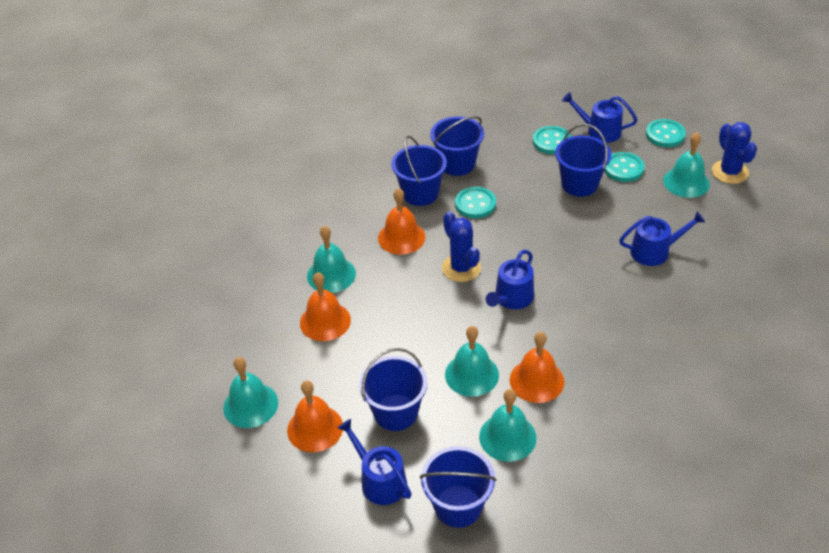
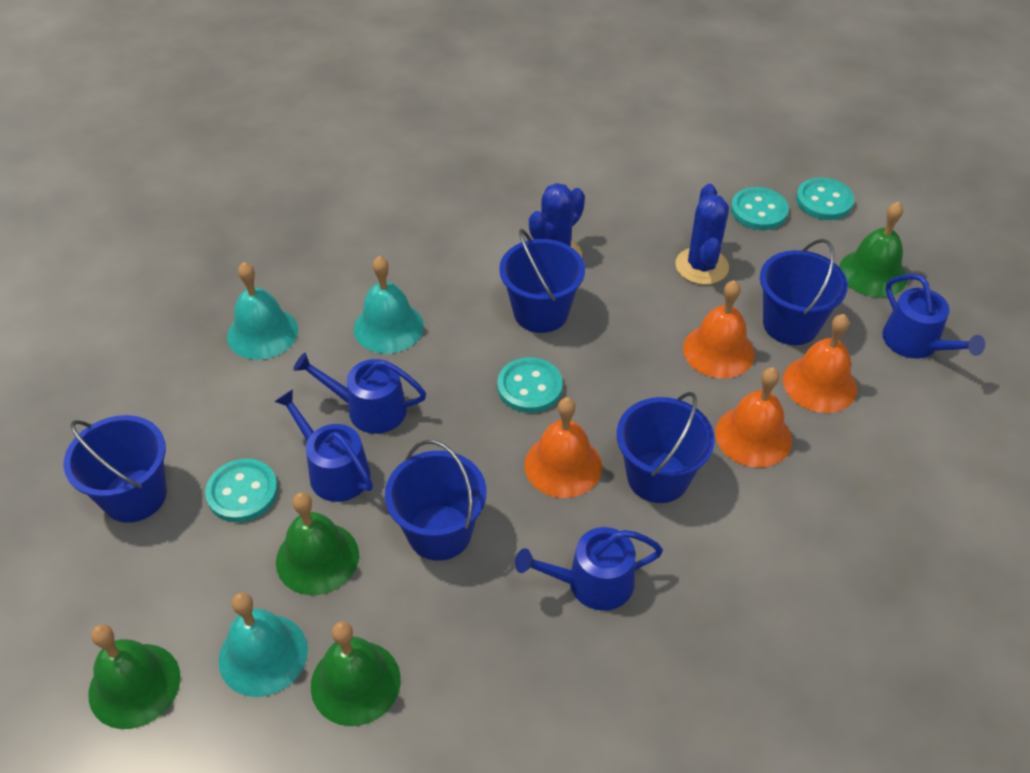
green bell: none = 0 -> [88,624,181,729] [276,492,359,595] [311,621,401,726] [839,201,907,297] = 4
turquoise bell: [223,357,278,428] [307,226,356,293] [445,326,499,397] [479,389,536,462] [663,132,710,198] = 5 -> [219,592,308,697] [227,262,298,360] [354,256,424,354] = 3

